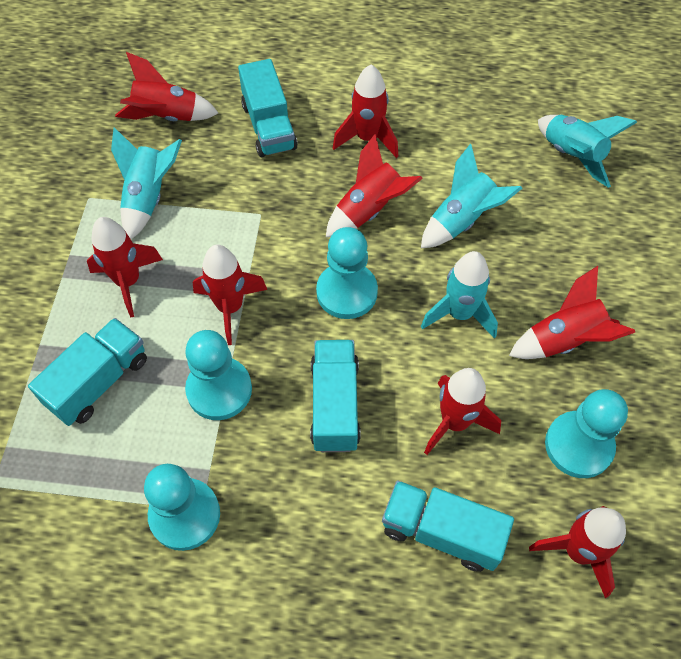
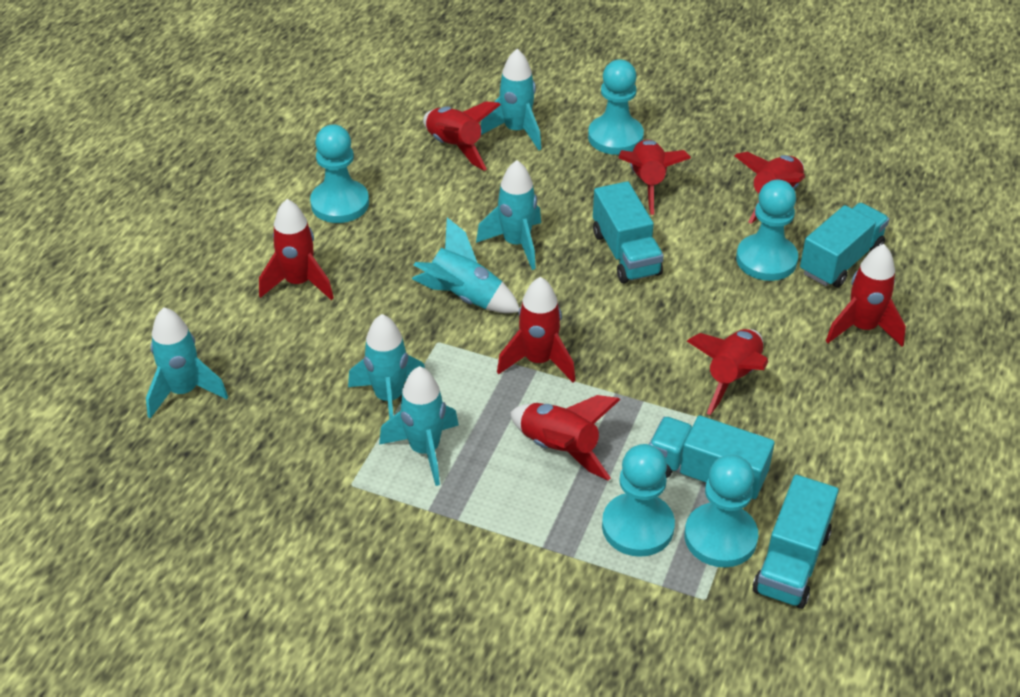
turquoise pawn: [144,464,220,551] [185,330,252,420] [316,227,378,319] [545,389,628,478] = 4 -> [310,125,369,223] [588,60,644,155] [602,444,675,557] [685,454,758,567] [736,180,798,281] = 5
turquoise rocket: [111,127,182,239] [421,144,523,248] [421,251,498,339] [538,115,637,188] = 4 -> [146,307,228,419] [348,314,425,419] [379,366,459,486] [412,218,520,313] [476,160,541,270] [480,49,541,150] = 6

